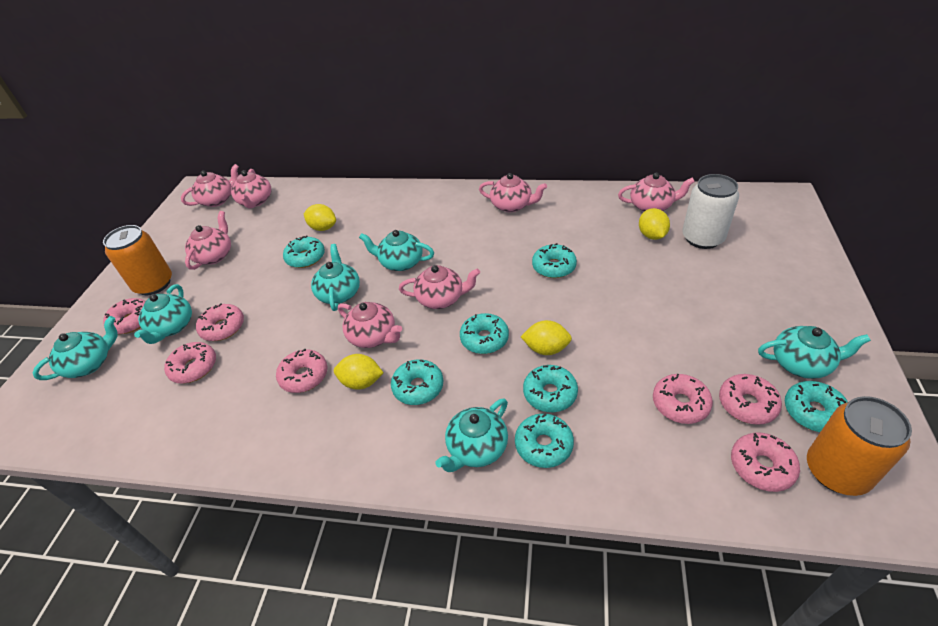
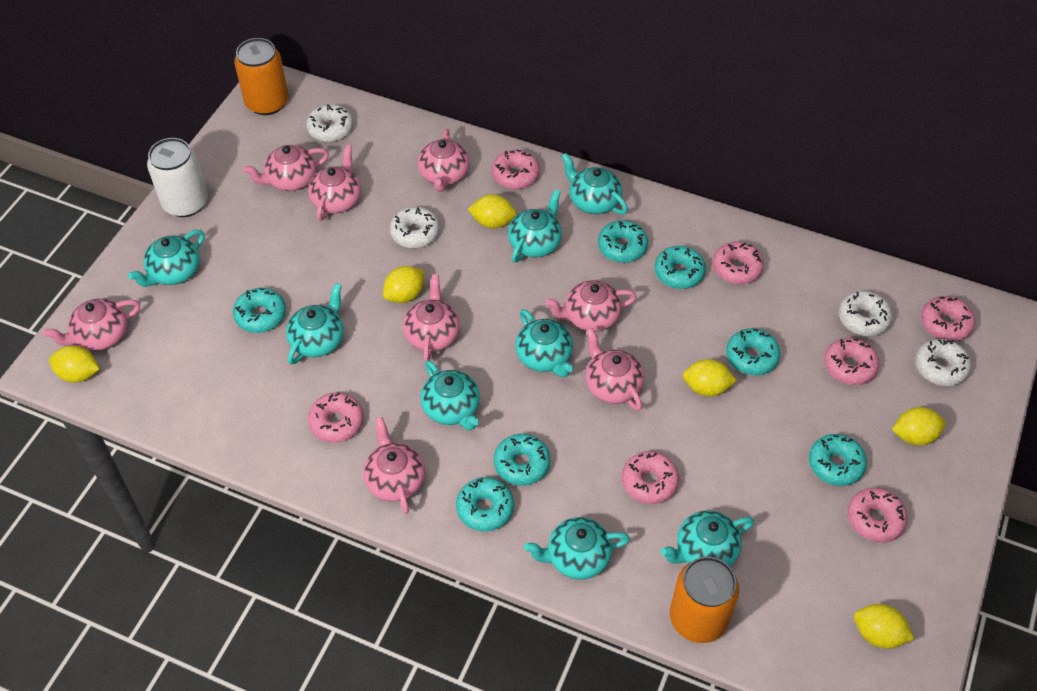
pink teapot: [181,164,239,207] [185,211,231,270] [231,169,271,209] [338,302,402,348] [399,265,480,309] [479,173,547,212] [618,173,695,212] = 7 -> [43,298,140,350] [243,145,329,191] [308,145,361,221] [363,417,425,514] [403,274,460,362] [418,128,469,192] [545,280,637,332] [586,328,644,411] = 8
turquoise teapot: [32,316,118,380] [134,284,192,344] [311,244,360,311] [359,230,434,271] [435,398,508,472] [758,326,871,379] = 6 -> [128,230,205,287] [286,283,344,365] [421,360,480,430] [508,189,562,263] [515,309,573,378] [524,517,630,580] [561,153,628,214] [661,510,754,566] = 8
white donut: none = 0 -> [306,104,353,142] [390,207,440,248] [839,291,892,336] [915,339,971,386] = 4
yellow lemon: [304,204,336,231] [334,354,384,390] [521,320,572,355] [639,208,670,240] = 4 -> [49,345,100,383] [383,266,425,303] [468,194,516,229] [683,359,737,396] [854,604,914,649] [892,407,946,445] = 6

